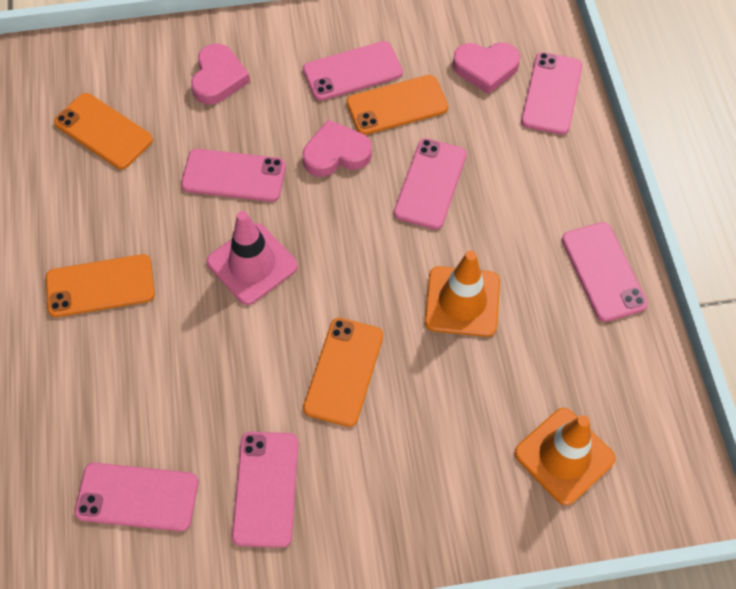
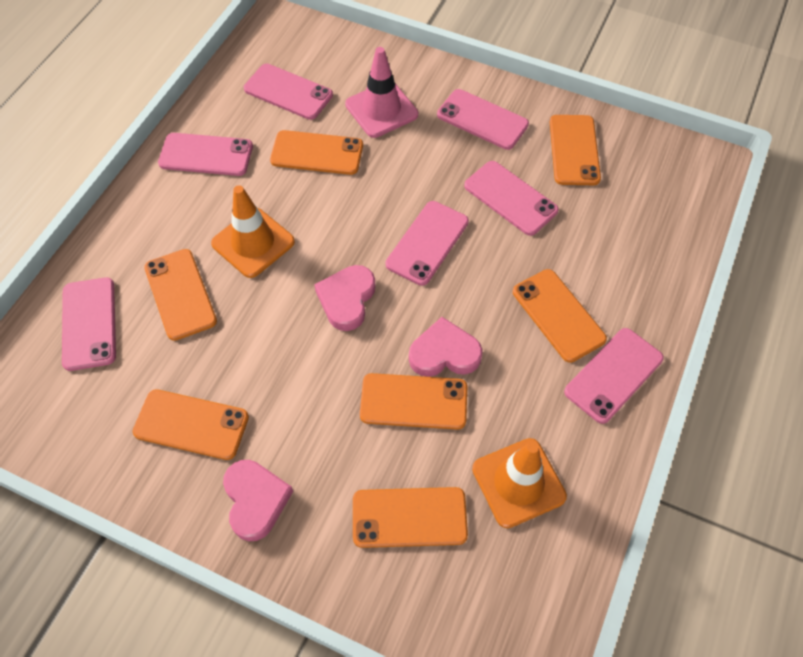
orange phone: [46,254,155,317] [54,93,153,169] [303,318,383,427] [346,75,448,135] = 4 -> [132,389,249,460] [144,249,217,341] [270,130,363,175] [353,487,468,548] [360,373,467,430] [513,269,607,363] [550,115,601,185] = 7

